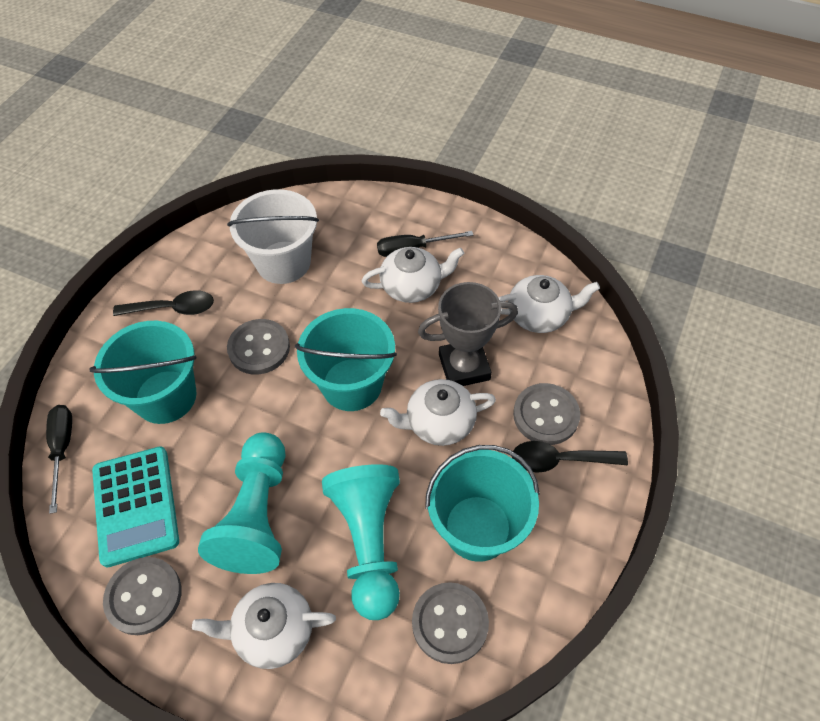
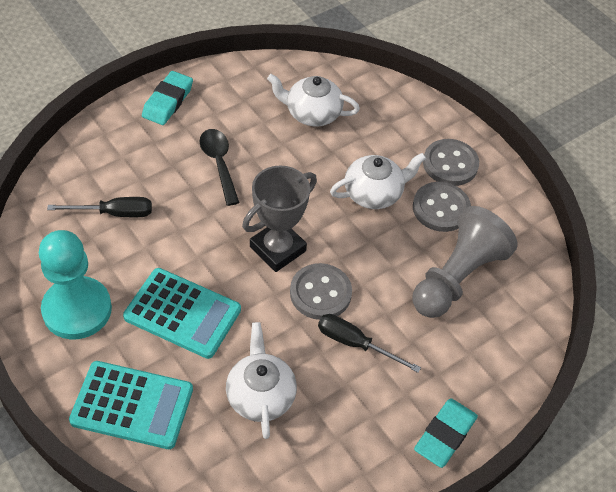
black spoon: [113,290,214,316] [512,441,628,473] = 2 -> [199,129,240,206] = 1
grey button: [103,557,182,635] [227,319,290,375] [412,582,489,664] [513,383,580,445] = 4 -> [290,263,352,320] [413,182,471,232] [423,139,479,186] = 3
grey pawn: none = 0 -> [413,206,518,318] = 1
turquoise bucket: [89,321,197,424] [295,308,397,411] [425,445,540,562] = 3 -> none = 0
turquoise calculator: [92,446,179,567] = 1 -> [69,361,193,449] [123,268,241,359] = 2
turquoise eraser: none = 0 -> [142,71,193,125] [414,398,478,468] = 2
turquoise pawn: [198,432,286,574] [322,464,400,620] = 2 -> [39,230,112,339] = 1
white bucket: [227,189,319,284] = 1 -> none = 0
white teapot: [192,583,336,669] [362,247,464,303] [380,379,496,446] [498,275,600,333] = 4 -> [226,322,297,439] [267,74,360,126] [330,153,426,209] = 3

